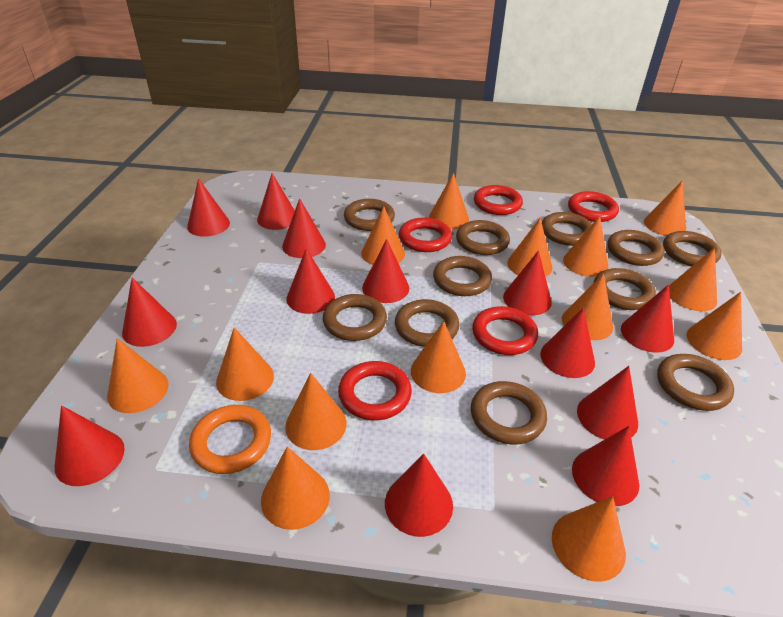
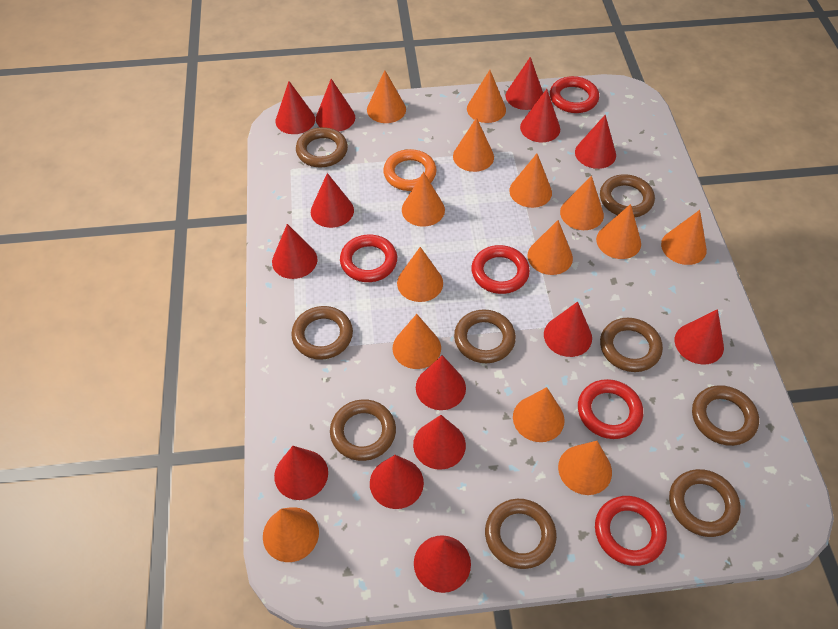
brown ring: [323,294,387,341] [344,199,395,231] [395,299,459,347] [433,256,492,296] [456,220,510,255] [471,381,547,445] [542,212,592,246] [594,268,656,310] [607,230,665,266] [657,354,734,411] [663,231,722,266] = 11 -> [291,306,353,360] [296,127,348,167] [330,399,396,461] [454,310,516,363] [485,499,557,569] [600,174,655,217] [600,318,663,372] [669,469,741,537] [692,385,759,446] = 9
red cone: [55,405,125,486] [122,278,177,347] [187,178,230,237] [257,173,295,230] [282,198,326,258] [286,248,335,314] [362,239,409,303] [385,454,453,537] [503,250,552,315] [540,308,595,378] [572,426,639,506] [577,366,638,440] [621,285,674,353] = 13 -> [272,224,318,279] [274,446,328,500] [276,81,315,134] [311,173,354,228] [316,79,355,132] [370,455,424,509] [413,415,466,470] [414,535,471,593] [416,355,466,410] [506,57,543,110] [520,89,560,142] [544,302,592,357] [575,115,616,169] [675,309,724,365] = 14

